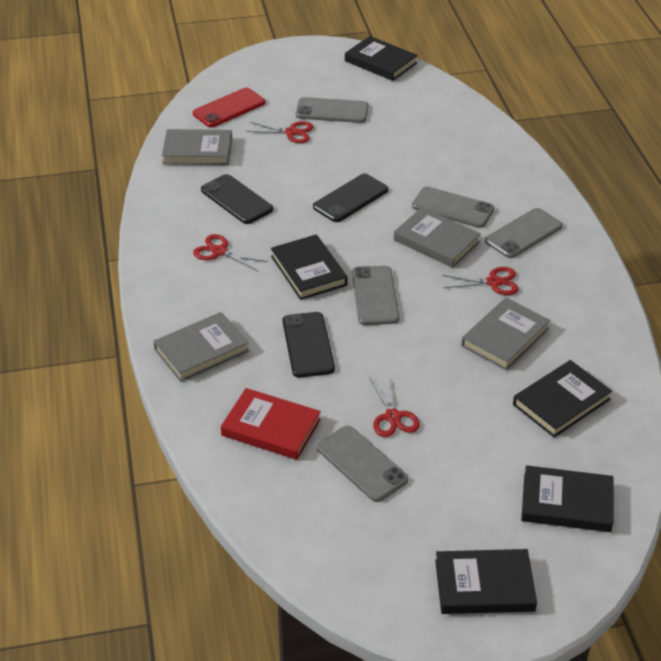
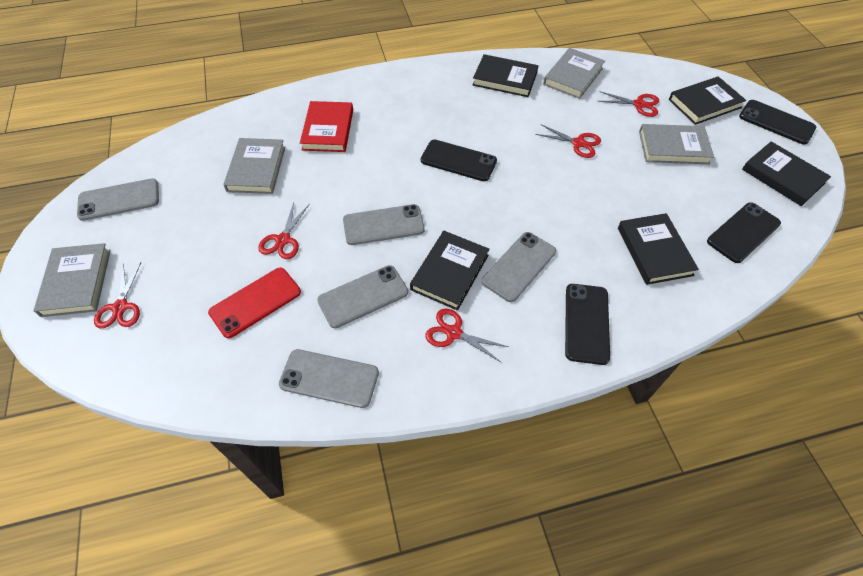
black phone: [201,174,273,224] [283,312,335,378] [313,174,388,222] = 3 -> [421,140,497,181] [565,284,610,365] [707,202,781,263] [739,100,816,145] = 4
red scissors: [193,234,267,271] [246,121,314,143] [369,374,420,437] [442,267,519,295] = 4 -> [94,262,141,328] [258,203,310,259] [425,309,509,363] [535,124,601,158] [597,91,659,117] = 5

